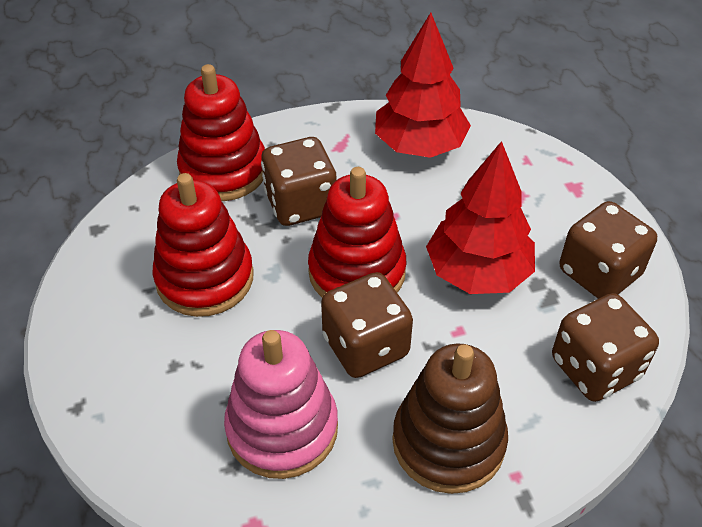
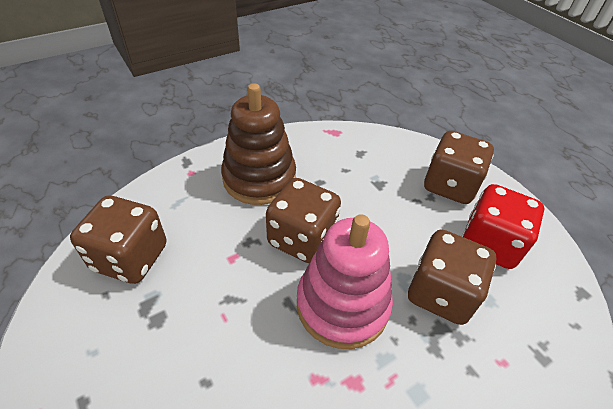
red dice: none = 0 -> [461,184,544,269] = 1
red stacking toy: [152,173,253,317] [177,64,265,201] [308,167,406,297] = 3 -> none = 0
red tree: [375,13,471,158] [426,141,535,294] = 2 -> none = 0

